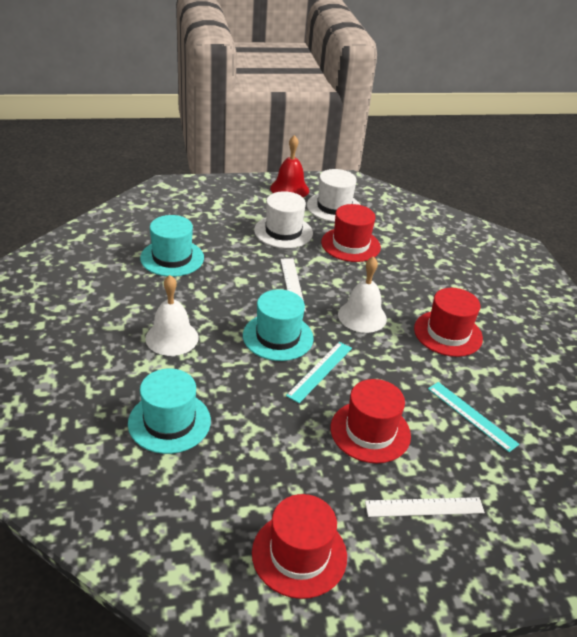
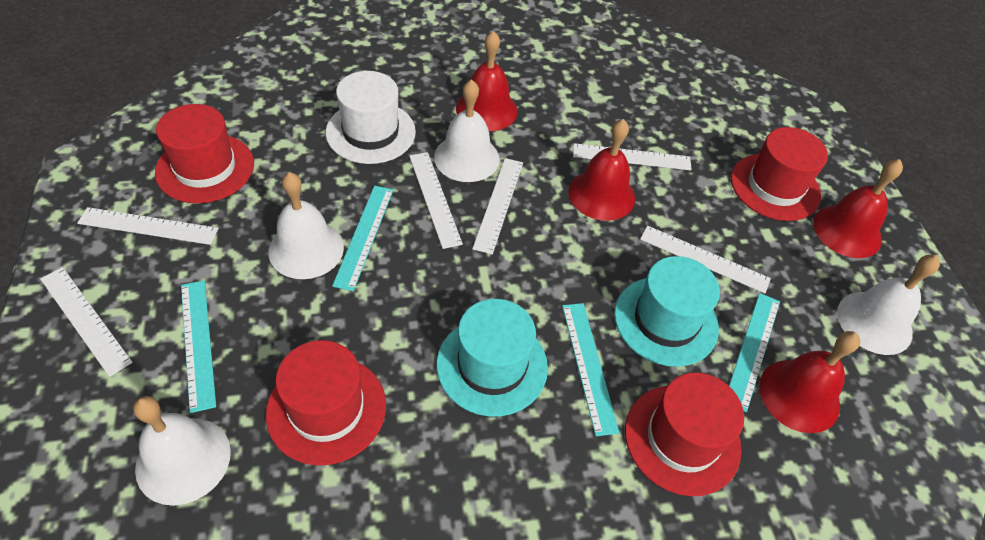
red bell: [270,135,309,197] = 1 -> [456,31,517,131] [568,119,635,221] [759,331,860,433] [813,159,903,258] = 4
turquoise hat: [128,369,211,454] [140,215,204,277] [243,289,314,361] = 3 -> [437,299,548,417] [614,256,720,367] = 2
turquoise ruler: [286,342,352,403] [428,382,519,452] = 2 -> [181,281,216,413] [332,186,393,291] [562,303,619,436] [729,293,780,412] = 4
white bell: [145,275,199,356] [338,256,387,333] = 2 -> [133,396,231,505] [268,172,344,279] [434,79,500,182] [837,255,940,355] = 4
white hat: [254,191,313,248] [307,169,360,222] = 2 -> [326,71,416,164] = 1
white ruler: [281,258,306,312] [365,497,485,517] = 2 -> [40,267,133,377] [77,207,219,245] [409,152,463,249] [472,158,523,254] [573,143,692,170] [640,226,771,294] = 6

